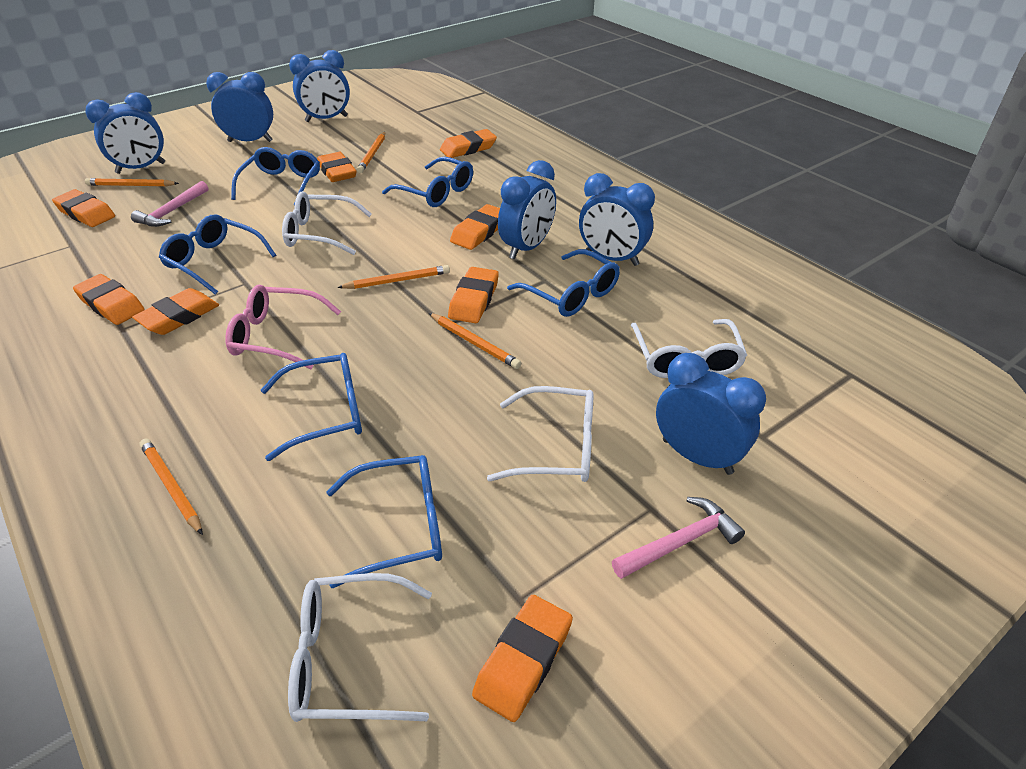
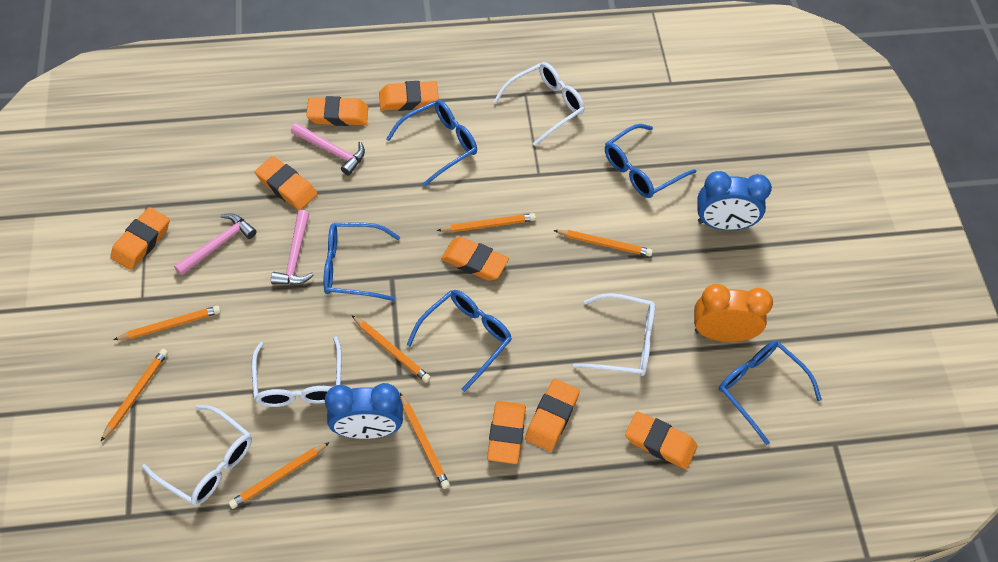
blue clock: [86,92,165,174] [206,72,273,142] [289,50,350,122] [498,160,556,259] [579,173,655,266] [656,353,766,475] = 6 -> [325,383,403,439] [697,171,772,230] = 2
blue glasses: [159,215,276,295] [231,147,320,206] [261,353,362,461] [326,455,442,588] [382,157,473,207] [507,249,620,317] = 6 -> [324,222,400,301] [386,100,477,187] [407,290,512,392] [605,124,697,198] [719,341,822,445] = 5
orange clock: none = 0 -> [694,284,773,342] = 1
orange pencil: [85,178,179,187] [140,439,203,535] [337,265,450,289] [357,132,385,173] [429,313,521,369] = 5 -> [100,349,168,442] [113,306,221,340] [229,442,330,509] [351,315,431,383] [400,393,450,489] [437,213,536,232] [553,230,653,256] = 7
pink glasses: [225,285,341,369] = 1 -> none = 0
pink hammer: [131,181,208,227] [612,497,745,579] = 2 -> [174,213,257,276] [271,210,314,285] [291,123,365,175] = 3

